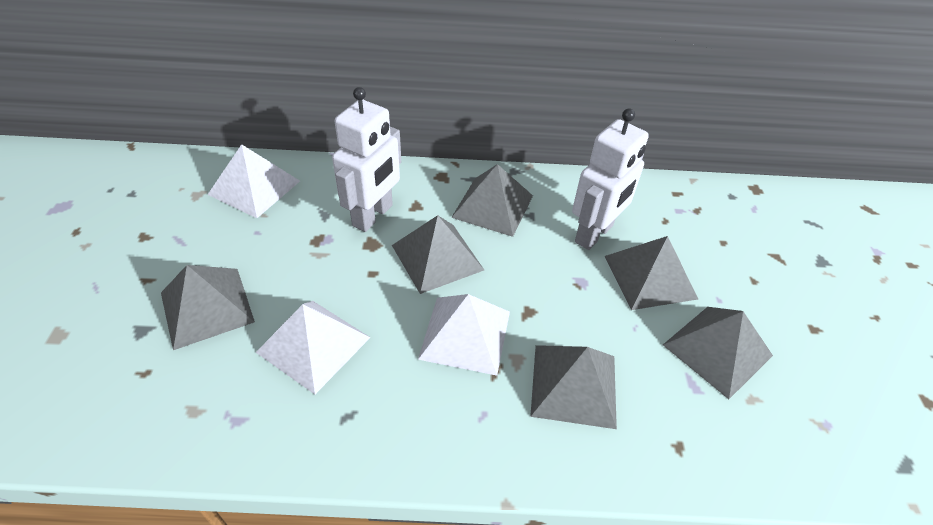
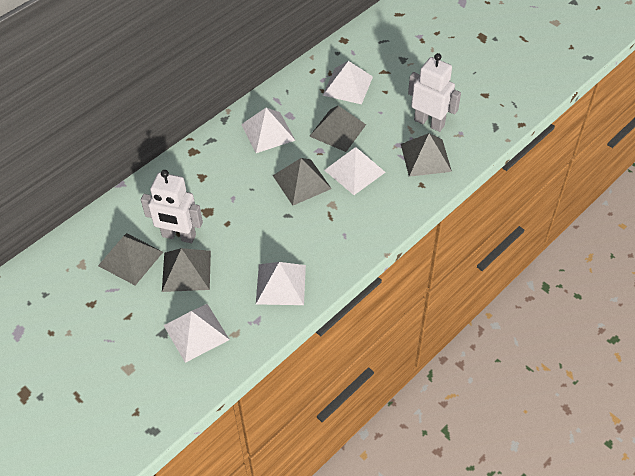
grey pyramid: [161,265,255,350] [392,215,484,294] [451,164,533,237] [530,345,617,429] [604,236,698,310] [663,307,773,399] = 6 -> [98,233,163,286] [162,248,211,292] [273,158,332,206] [309,106,366,152] [401,133,452,177] = 5
white pyramid: [207,144,300,218] [256,301,371,394] [418,294,510,376] = 3 -> [164,304,230,363] [241,108,296,153] [256,262,306,305] [322,61,373,104] [324,147,386,195] = 5

